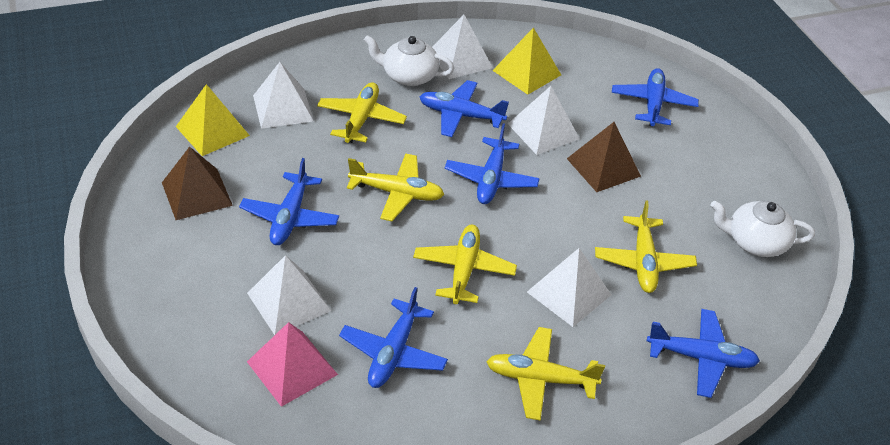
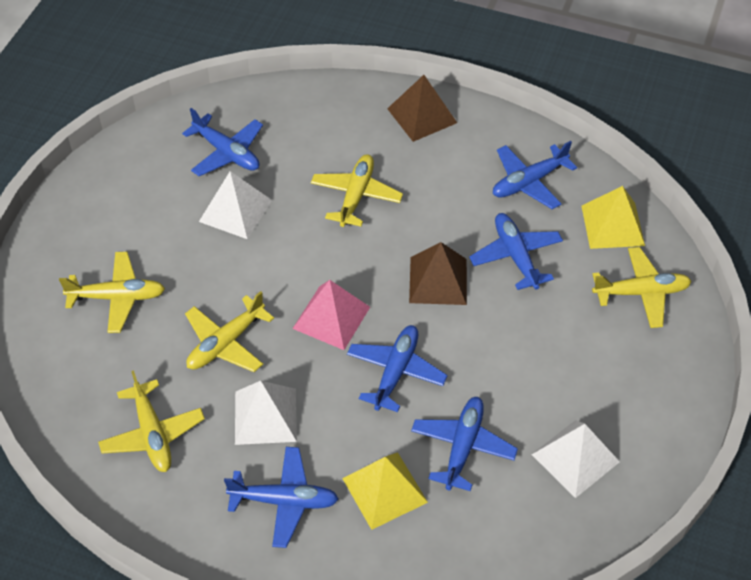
white pyramid: [247,255,331,335] [253,62,314,129] [432,15,493,79] [508,86,580,155] [527,248,611,327] = 5 -> [199,171,272,239] [235,381,297,445] [531,420,620,498] = 3
white teapot: [364,35,454,86] [711,201,815,257] = 2 -> none = 0

